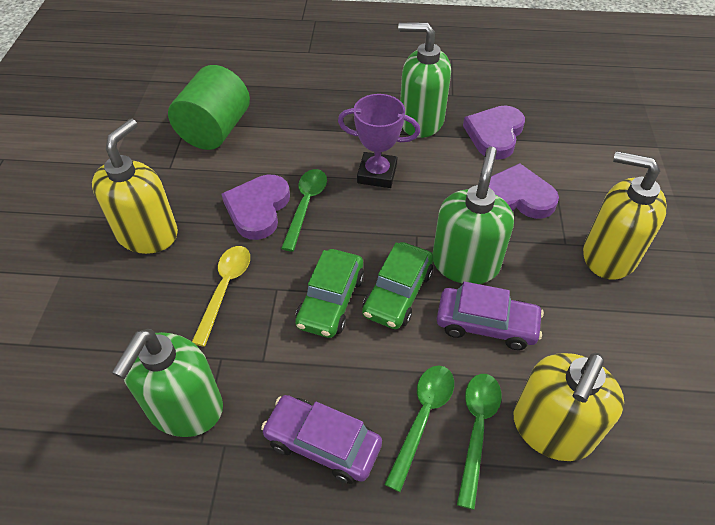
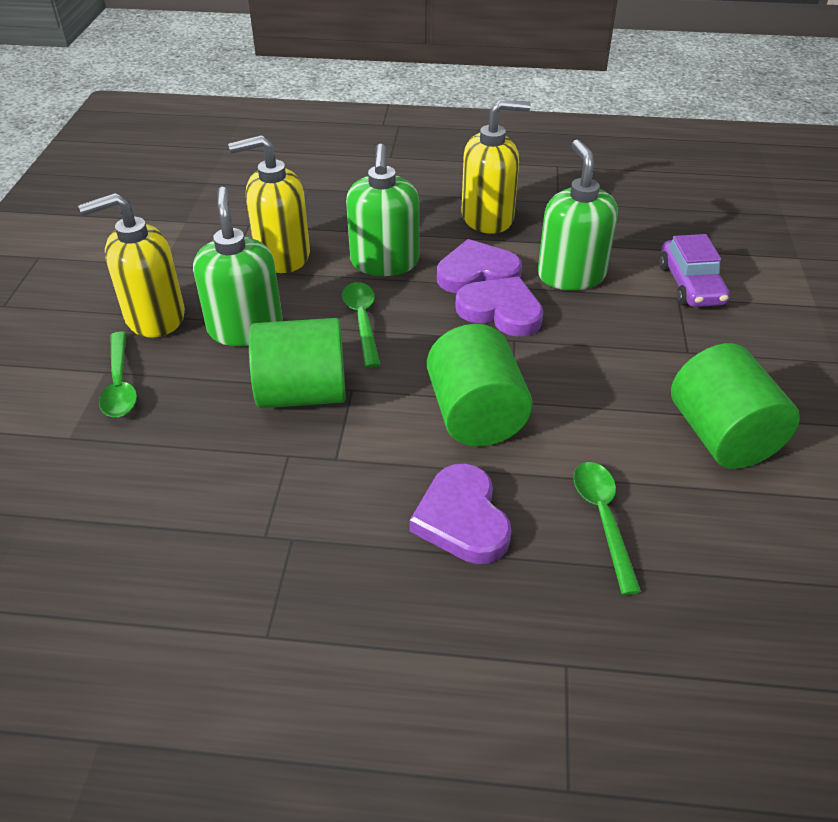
green car: [295,249,364,338] [362,242,433,329] = 2 -> none = 0
green cylinder: [168,65,250,150] = 1 -> [249,318,346,408] [427,324,533,446] [671,343,800,469] = 3
purple car: [261,395,382,484] [437,282,544,350] = 2 -> [659,234,730,307] = 1
purple trophy: [338,94,420,188] = 1 -> none = 0
yellow spoon: [192,246,250,347] = 1 -> none = 0

